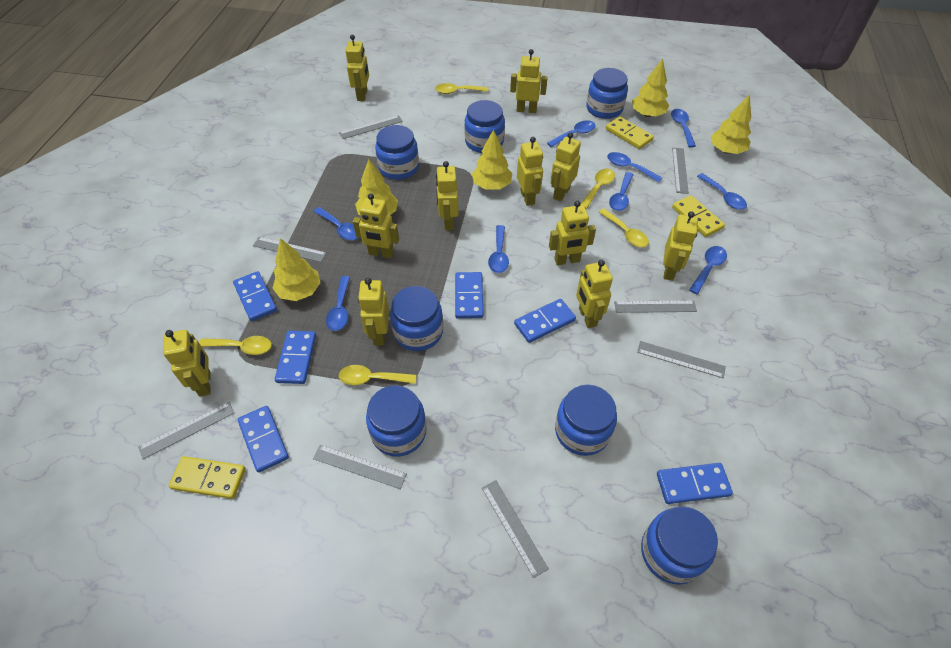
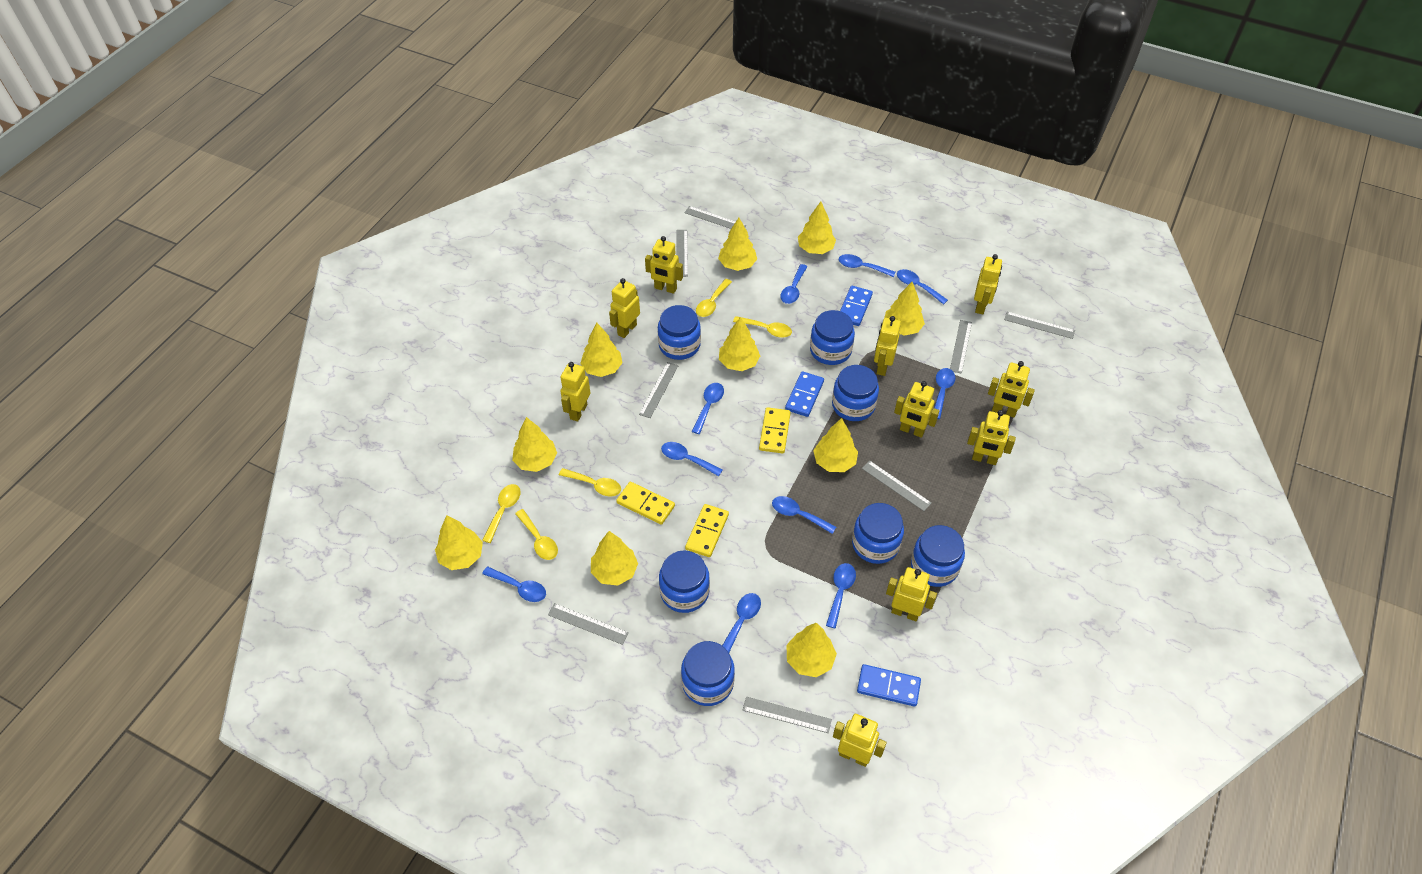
blue domino: [233,271,277,321] [238,406,289,473] [275,331,316,384] [455,272,484,319] [514,299,576,343] [657,463,733,504] = 6 -> [785,371,824,417] [840,286,873,326] [857,664,921,707] = 3
blue spoon: [314,207,358,240] [326,276,350,331] [488,225,509,273] [547,120,596,147] [607,152,662,182] [609,172,633,211] [671,109,696,147] [689,246,727,294] [697,173,747,210] = 9 -> [482,566,546,602] [661,442,723,476] [692,383,724,434] [722,593,761,652] [772,496,836,534] [780,264,808,304] [826,563,856,628] [839,254,895,277] [897,269,948,305] [934,368,955,419] = 10
yellow robot: [163,330,211,397] [345,34,369,101] [353,193,399,258] [358,278,389,345] [436,161,459,230] [510,49,548,113] [517,137,543,206] [549,201,596,265] [551,132,581,201] [576,260,613,328] [663,211,698,281] = 11 -> [560,362,590,422] [609,278,640,338] [645,236,683,294] [833,714,887,767] [874,316,901,376] [886,567,937,621] [894,381,939,438] [967,410,1016,465] [974,254,1002,314] [988,361,1035,418] = 10
yellow tree: [272,238,320,301] [355,159,398,215] [472,129,512,190] [632,59,669,117] [711,95,751,154] = 5 -> [435,515,483,570] [512,417,557,472] [580,323,623,377] [591,531,638,586] [718,218,757,271] [719,317,760,371] [786,623,837,677] [798,202,836,254] [813,418,858,472] [884,282,925,336] = 10

